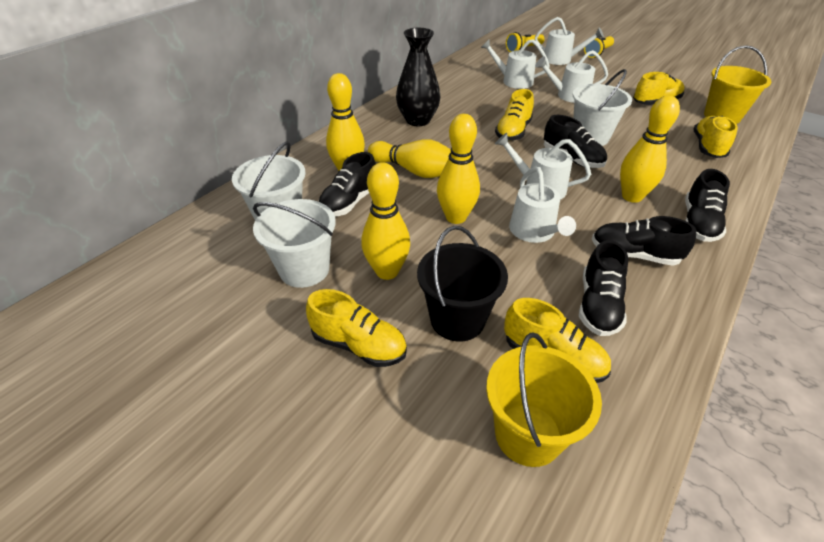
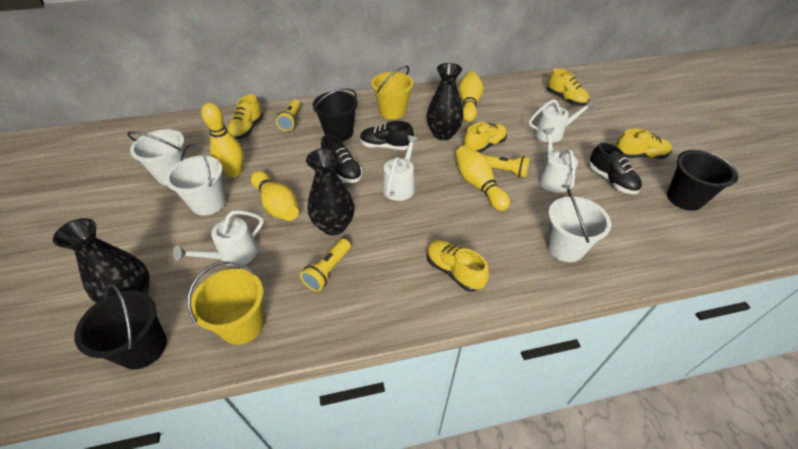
black bucket: [417,226,508,342] = 1 -> [74,284,167,369] [313,88,358,141] [667,150,738,211] = 3
black shoe: [318,152,376,216] [544,115,607,168] [579,240,628,336] [592,216,696,266] [685,169,730,242] = 5 -> [321,135,362,183] [360,121,414,150] [589,142,642,194] = 3
black vase: [396,28,441,126] = 1 -> [53,218,150,303] [306,148,355,235] [426,63,464,140] = 3
white watering can: [481,39,550,89] [495,133,591,200] [509,167,576,243] [535,17,604,65] [535,50,608,103] = 5 -> [173,210,264,267] [383,135,418,201] [529,98,595,143] [538,128,578,193] = 4
yellow bowling pin: [326,73,365,171] [361,162,410,280] [368,139,451,178] [437,114,480,224] [620,95,680,203] = 5 -> [201,103,244,177] [251,171,299,221] [455,146,510,211] [459,71,483,122] = 4
yellow flashlight: [506,32,545,52] [584,36,614,58] = 2 -> [276,99,301,131] [300,239,351,291] [484,155,530,178] = 3

